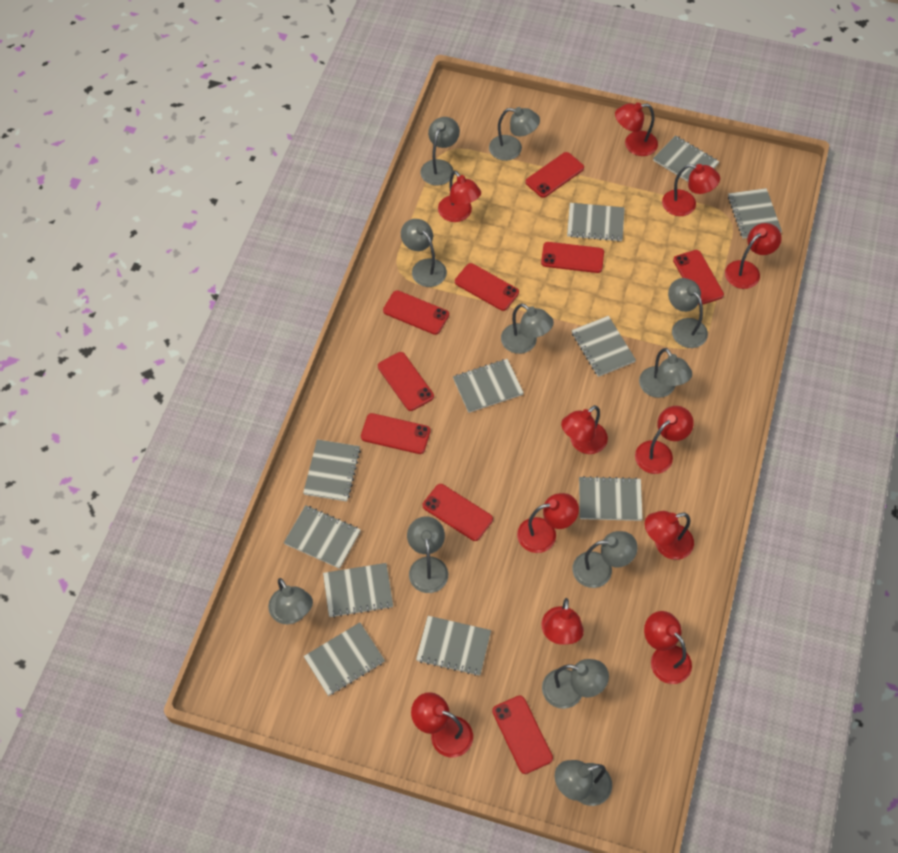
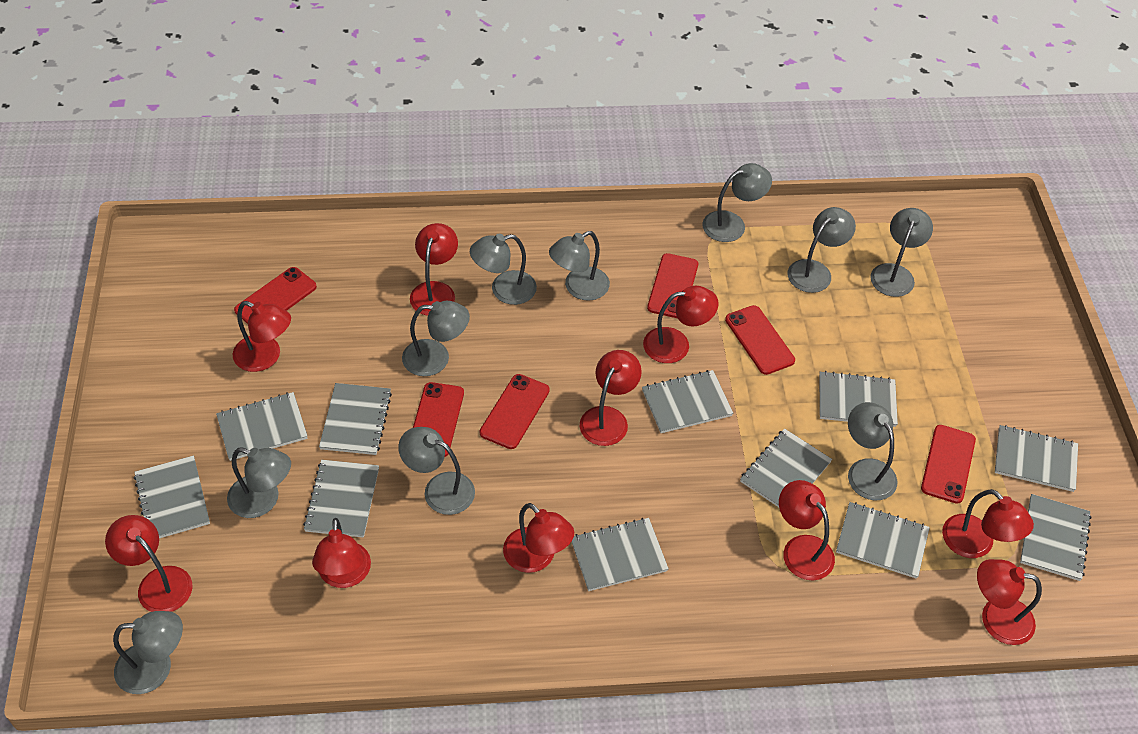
grey lamp: [268,578,313,624] [401,219,447,287] [407,516,448,593] [420,117,460,185] [489,107,540,161] [501,303,554,354] [542,659,609,709] [555,760,612,806] [572,531,638,588] [639,348,692,398] [668,278,708,348] = 11 -> [113,611,183,694] [227,448,291,518] [398,427,475,515] [402,301,470,376] [470,234,537,305] [549,231,610,301] [702,163,772,242] [788,207,856,293] [848,402,897,500] [870,208,933,297] = 10
red lamp: [411,692,473,757] [438,171,481,222] [517,493,579,553] [541,598,584,645] [561,405,608,454] [615,102,658,156] [635,406,694,474] [644,611,692,684] [645,511,694,560] [662,164,720,216] [725,223,782,289] = 11 -> [105,515,192,612] [232,301,291,372] [312,518,371,588] [410,223,458,316] [503,503,574,573] [580,350,642,446] [643,286,719,363] [779,480,835,580] [942,489,1034,558] [977,559,1042,645] = 10
red phone: [361,413,431,454] [378,352,434,411] [383,290,449,335] [423,484,493,541] [455,263,519,311] [492,695,553,774] [526,152,584,198] [541,242,604,273] [673,250,724,305] = 9 -> [234,267,317,324] [413,382,464,457] [480,374,550,449] [647,253,698,318] [725,305,795,375] [921,425,976,504] = 6

